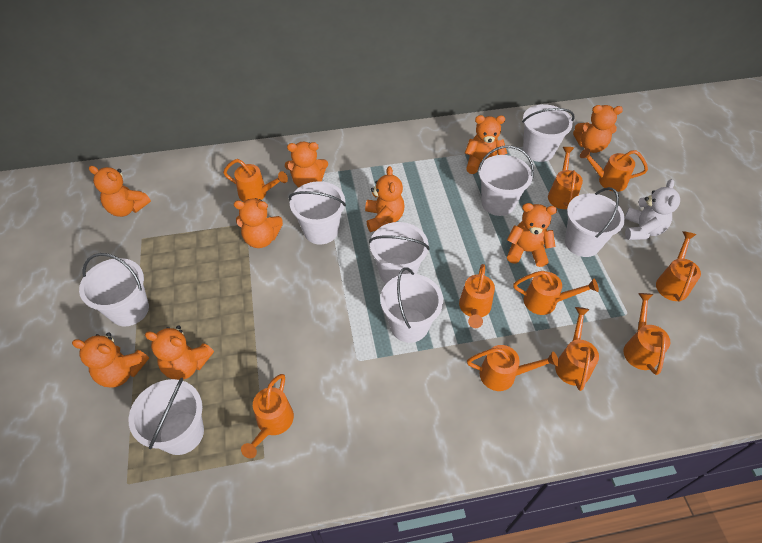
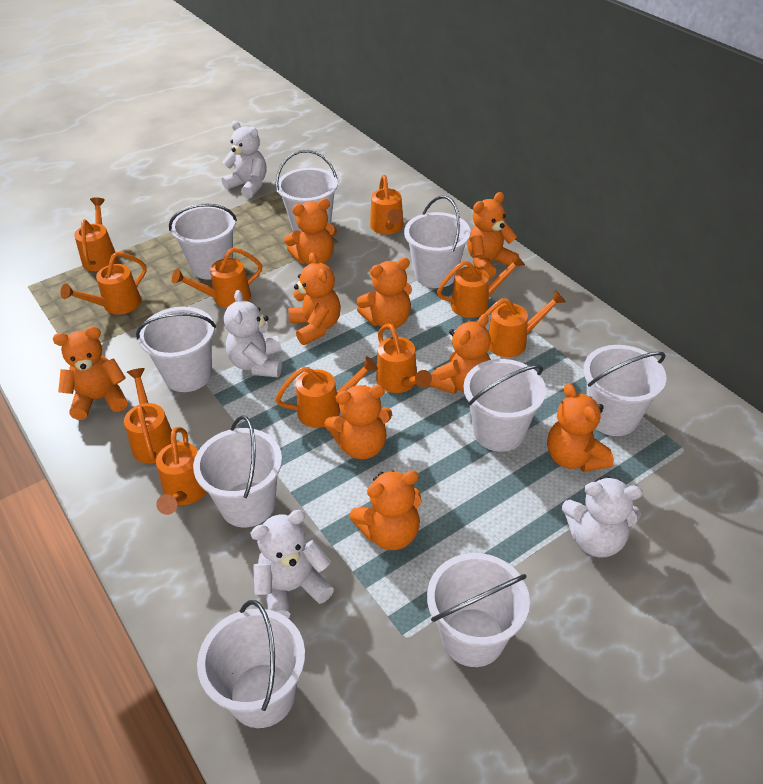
white bucket: [79,253,149,326] [129,378,204,455] [289,181,346,244] [369,222,430,284] [380,267,443,343] [478,145,534,216] [522,104,574,162] [565,187,625,257] = 8 -> [136,307,216,392] [169,203,237,280] [193,415,282,527] [197,600,305,728] [276,150,338,232] [404,195,471,288] [427,553,530,667] [464,359,546,452] [583,345,667,436] = 9
white teddy bear: [625,179,680,240] = 1 -> [222,121,267,199] [224,290,282,377] [250,510,334,618] [562,476,642,557] = 4

